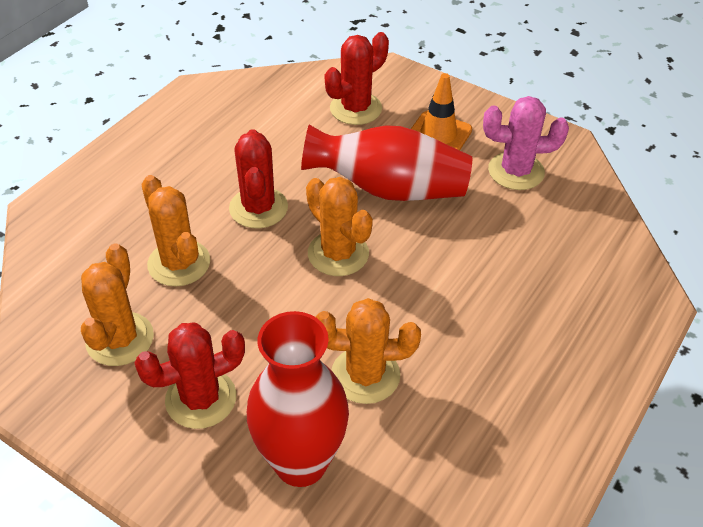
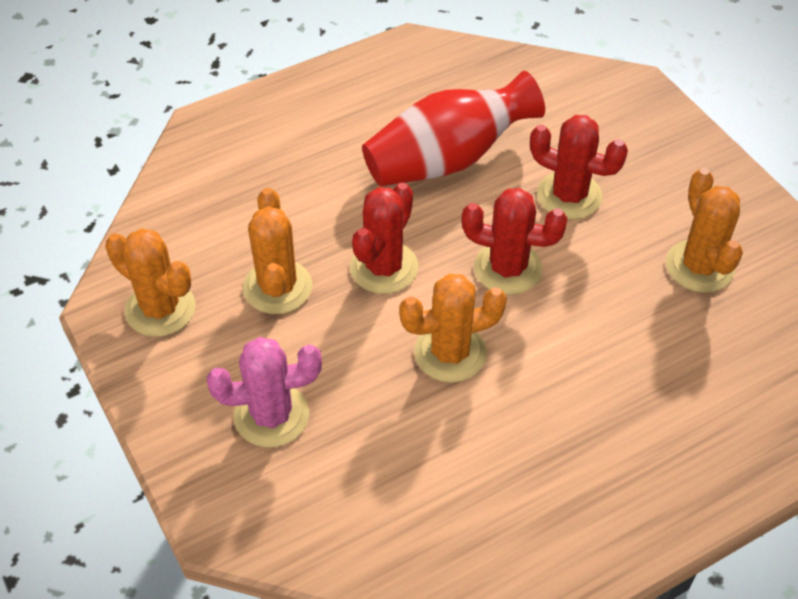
orange traffic cone: [411,73,472,150] = 1 -> none = 0
red vase: [247,311,349,487] [301,125,472,201] = 2 -> [362,71,545,187] = 1

